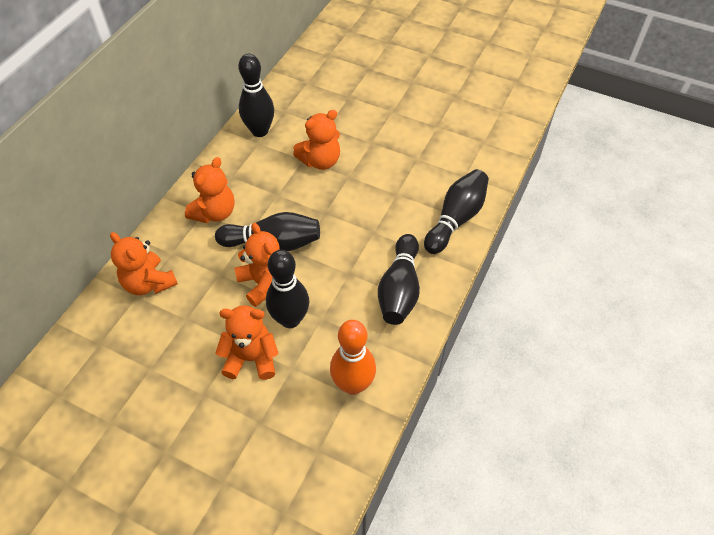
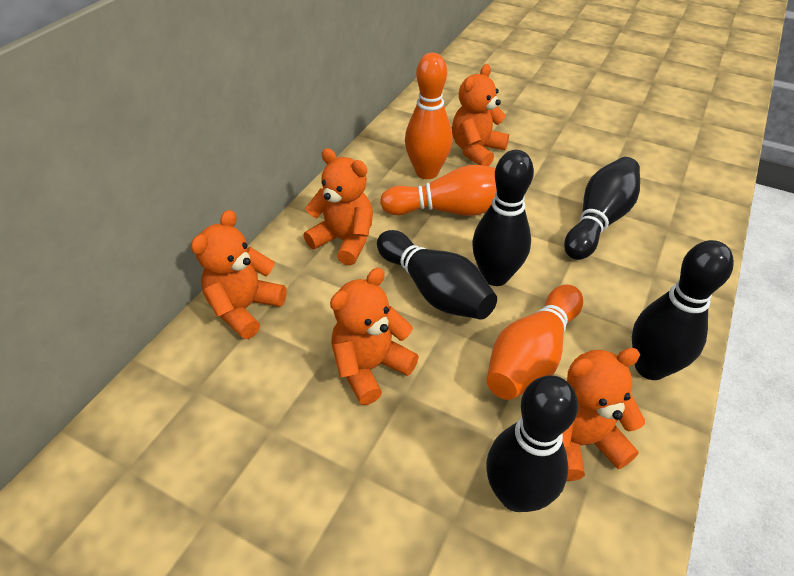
orange bowling pin: [330,320,376,395] = 1 -> [380,165,497,216] [405,53,453,179] [487,285,583,400] = 3

